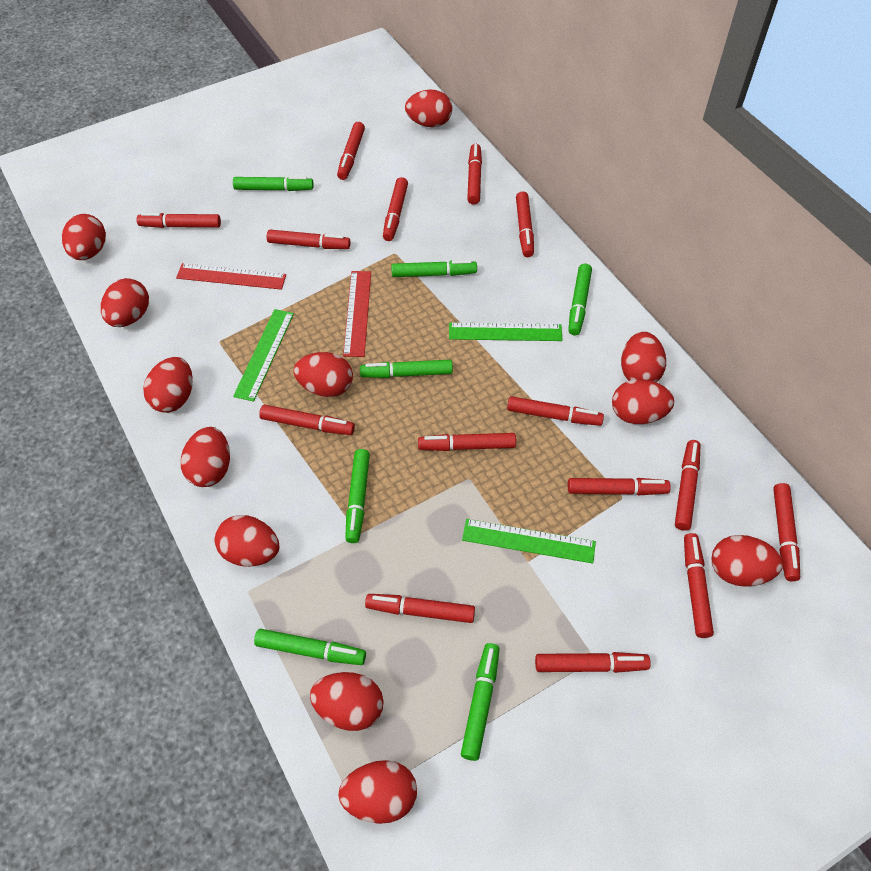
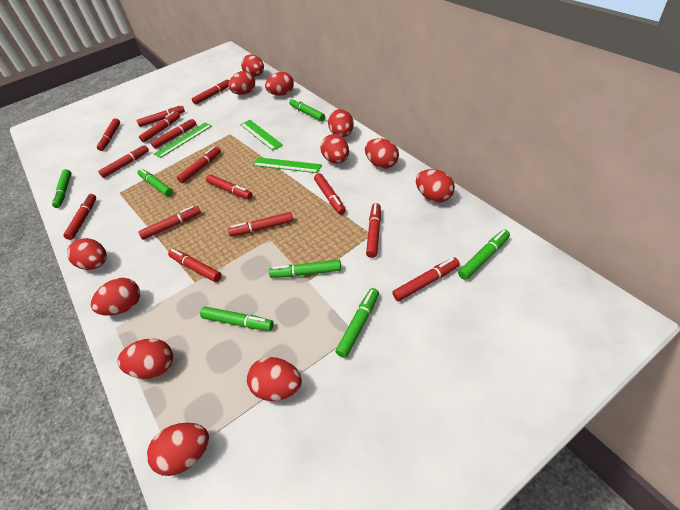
red ruler: [176,263,286,290] [343,271,371,357] = 2 -> none = 0

